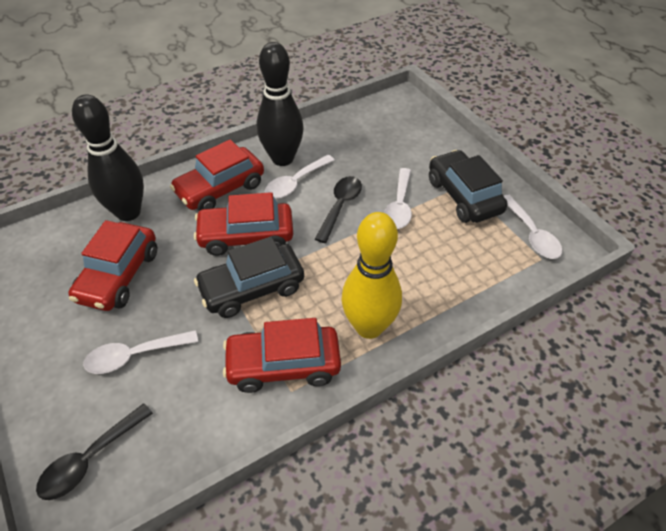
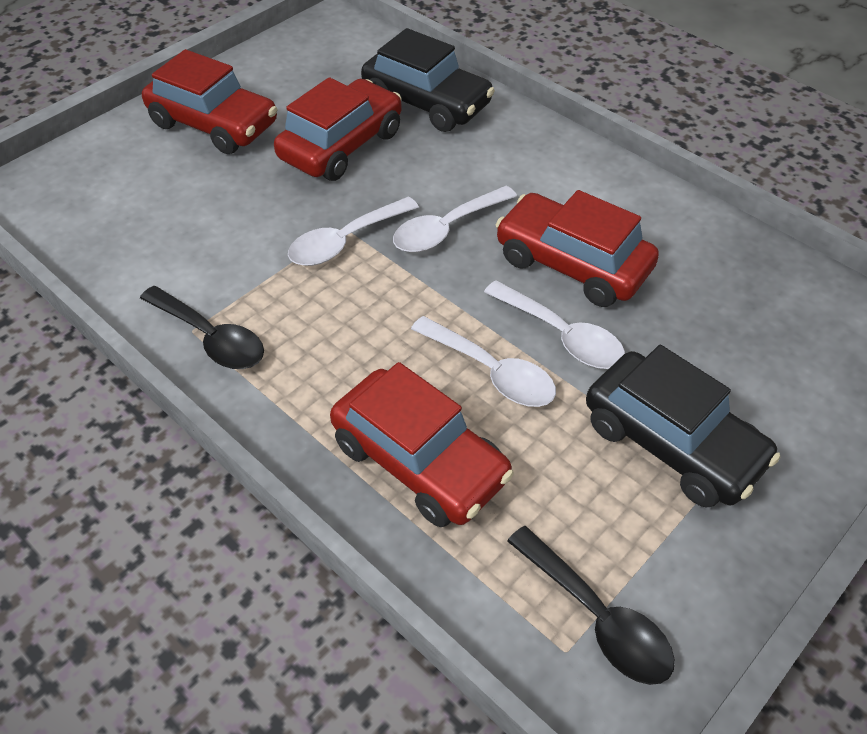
black bowling pin: [72,94,144,221] [257,42,304,166] = 2 -> none = 0
yellow bowling pin: [342,212,402,339] = 1 -> none = 0

